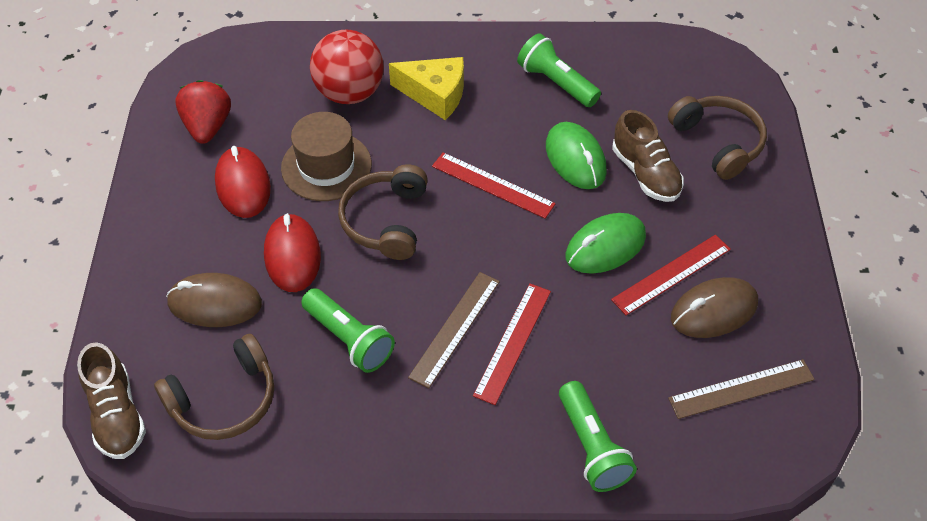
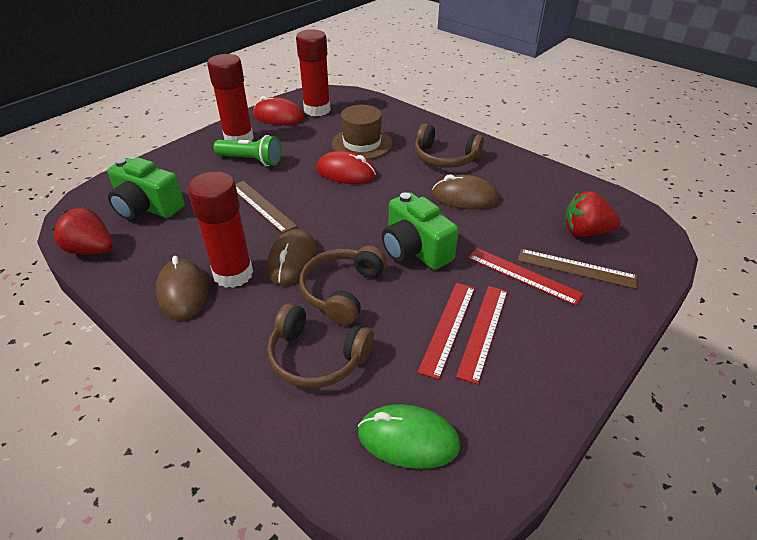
brown mouse: [166,273,262,327] [671,277,758,338] = 2 -> [156,256,208,320] [267,229,317,285] [432,174,499,210] = 3
brown shoe: [77,342,146,459] [612,110,684,202] = 2 -> none = 0
green camera: none = 0 -> [107,157,185,220] [382,192,459,270] = 2
green flashlight: [301,288,395,373] [517,33,601,107] [559,381,637,492] = 3 -> [213,135,281,166] = 1
green mouse: [546,122,607,189] [565,213,646,274] = 2 -> [358,404,460,469] = 1
red ball: [310,30,384,104] = 1 -> none = 0
red glue stick: none = 0 -> [187,171,253,288] [207,54,254,142] [296,29,331,117] = 3
red strawberry: [175,80,231,144] = 1 -> [52,208,113,254] [564,191,621,237] = 2
yellow cheese: [389,57,464,120] = 1 -> none = 0

